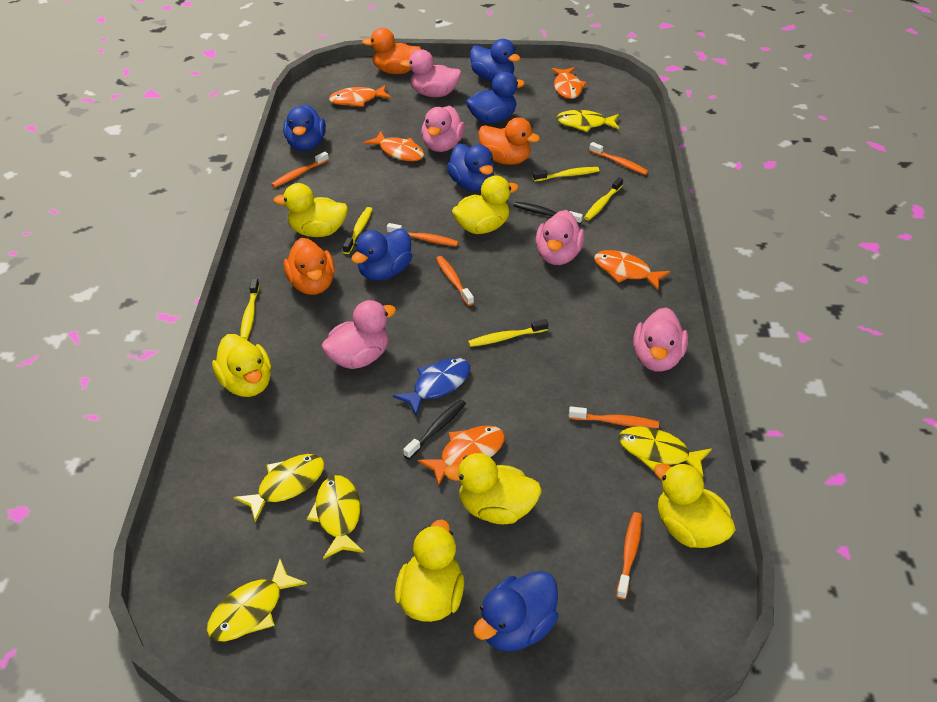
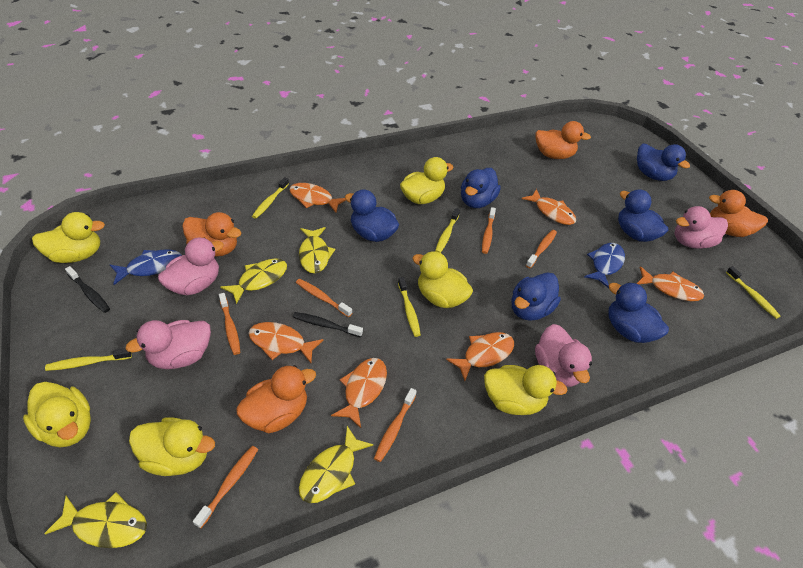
blue fish: [393,358,470,416] = 1 -> [110,249,182,285] [584,243,625,288] = 2
orange duck: [284,238,335,295] [362,28,421,74] [478,117,540,165] = 3 -> [182,212,241,257] [236,365,316,433] [535,121,591,159] [709,190,768,237] = 4
orange fish: [329,85,392,107] [364,131,424,161] [418,425,505,486] [551,67,587,99] [594,250,670,290] = 5 -> [248,322,324,363] [289,183,346,213] [331,358,387,428] [446,332,514,381] [522,189,576,225] [637,266,704,301] = 6
pink duck: [321,300,396,369] [400,49,461,97] [421,106,465,152] [535,210,585,265] [633,307,688,372] = 5 -> [126,320,211,369] [158,238,224,295] [535,324,592,387] [675,206,728,249] = 4
yellow fish: [207,559,307,641] [233,454,324,522] [307,475,364,559] [556,110,619,132] [619,426,712,477] = 5 -> [44,492,147,548] [220,258,287,304] [299,227,335,273] [299,426,374,503] = 4

